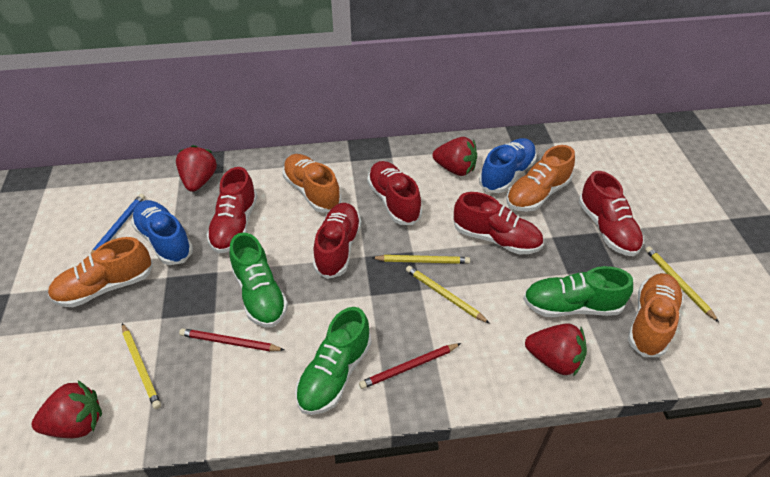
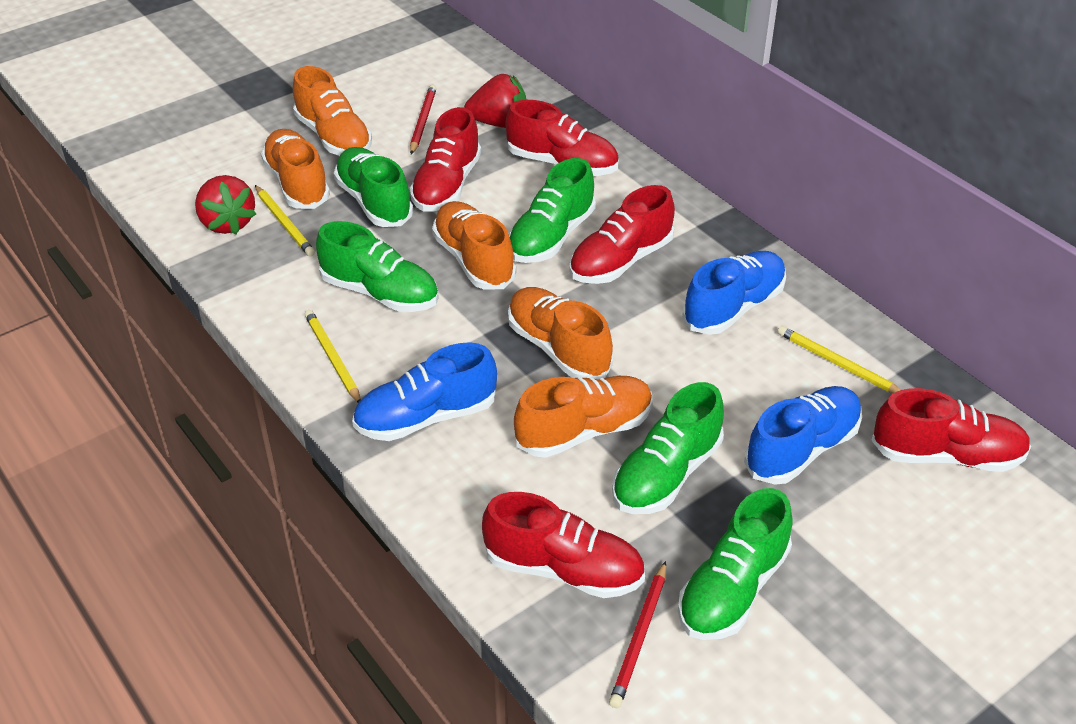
blue pencil: [91,194,145,254] = 1 -> none = 0
blue shoe: [131,200,193,265] [479,138,537,193] = 2 -> [352,342,497,441] [682,251,786,335] [744,386,862,485] = 3
green shoe: [229,232,288,327] [295,307,372,415] [523,266,633,317] = 3 -> [316,221,439,312] [334,147,413,227] [509,158,596,263] [612,382,724,514] [678,488,793,640] = 5
orange shoe: [48,237,153,307] [283,154,341,213] [506,145,575,212] [628,273,683,357] = 4 -> [261,129,330,209] [293,66,372,156] [432,201,516,290] [508,287,613,380] [514,376,653,458] = 5
red strawberry: [32,380,102,438] [176,145,217,192] [433,137,477,176] [525,323,587,376] = 4 -> [195,175,256,235] [464,74,526,128] = 2
yellow pencil: [122,323,161,409] [372,255,470,264] [406,266,489,323] [645,246,719,322] = 4 -> [255,185,315,257] [304,310,361,403] [778,326,901,393] = 3

